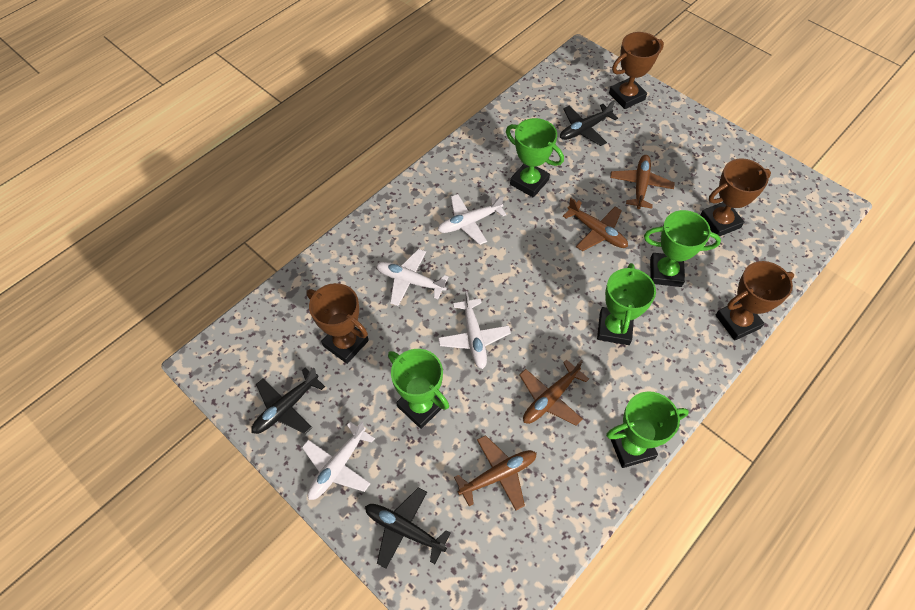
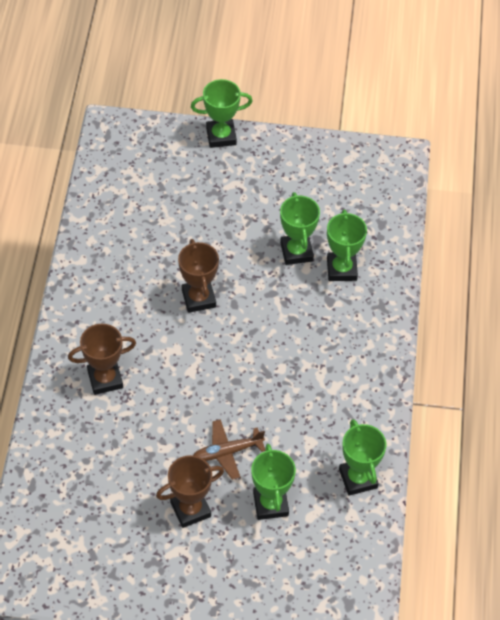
black plane: [251,368,325,434] [365,487,451,569] [560,100,618,146] = 3 -> none = 0
brown plane: [454,435,537,510] [519,359,589,426] [563,198,628,251] [610,155,675,209] = 4 -> [193,419,266,480] = 1
brown trophy: [306,283,369,364] [609,32,664,109] [701,158,771,237] [716,261,794,341] = 4 -> [68,324,136,395] [156,455,224,528] [178,239,219,313] = 3
white plane: [302,421,375,500] [376,249,449,306] [438,194,506,245] [438,291,511,369] = 4 -> none = 0

